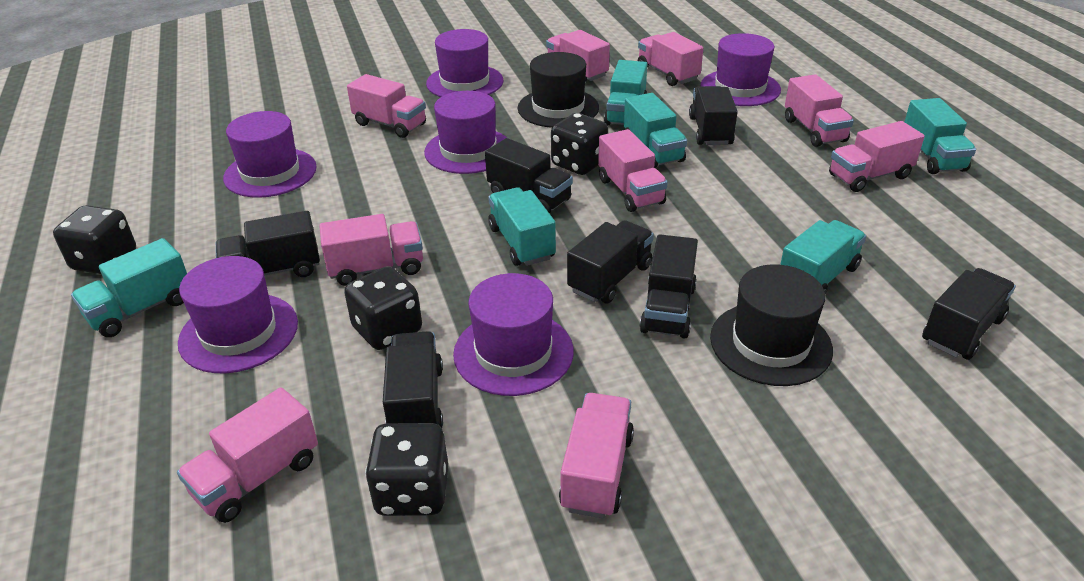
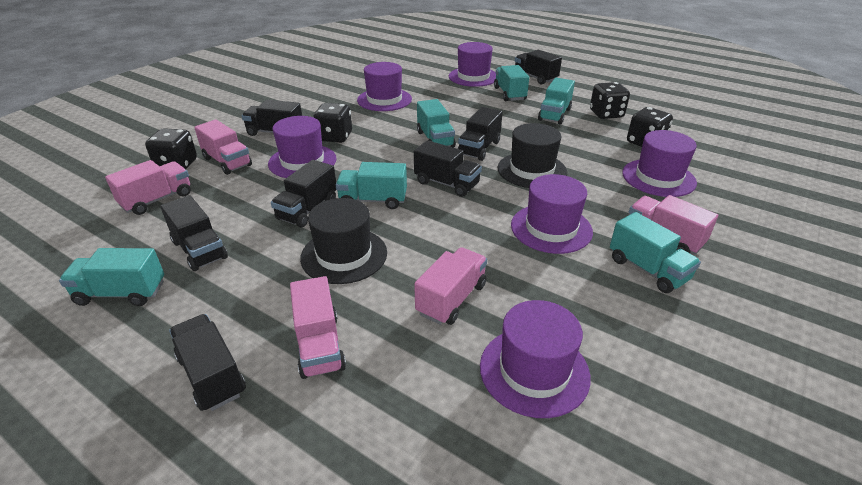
pink truck: [177,387,318,523] [319,214,423,286] [347,74,426,138] [546,30,610,82] [559,393,634,519] [598,129,668,212] [638,32,704,86] [785,74,854,147] [829,121,925,192] = 9 -> [105,160,191,215] [194,120,252,175] [290,276,346,379] [414,247,487,325] [629,195,718,255] = 5

